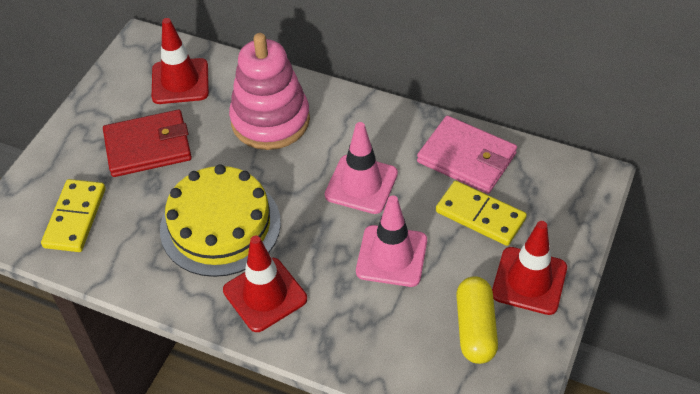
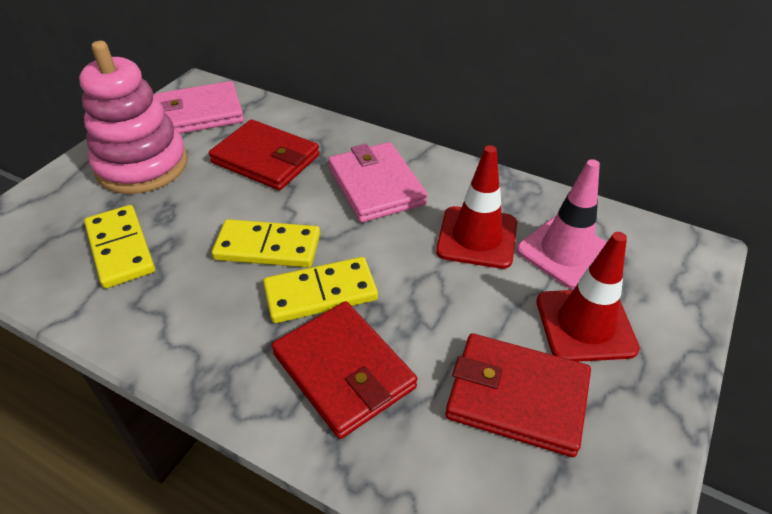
pink traffic cone: [325,122,398,214] [356,195,427,287] = 2 -> [517,159,607,289] = 1
pink wallet: [417,116,517,194] = 1 -> [153,81,244,134] [328,142,428,223] = 2
red traffic cone: [152,18,209,104] [223,236,307,332] [492,221,567,315] = 3 -> [436,145,517,269] [537,232,640,362] = 2
red wallet: [103,110,192,177] = 1 -> [209,119,320,190] [272,301,417,439] [445,333,591,457] = 3
yellow cake: [160,164,281,277] = 1 -> none = 0
yellow capsule: [456,276,498,364] = 1 -> none = 0
yellow domino: [41,179,106,252] [436,181,527,246] = 2 -> [84,205,155,288] [212,219,320,268] [263,257,378,323] = 3

